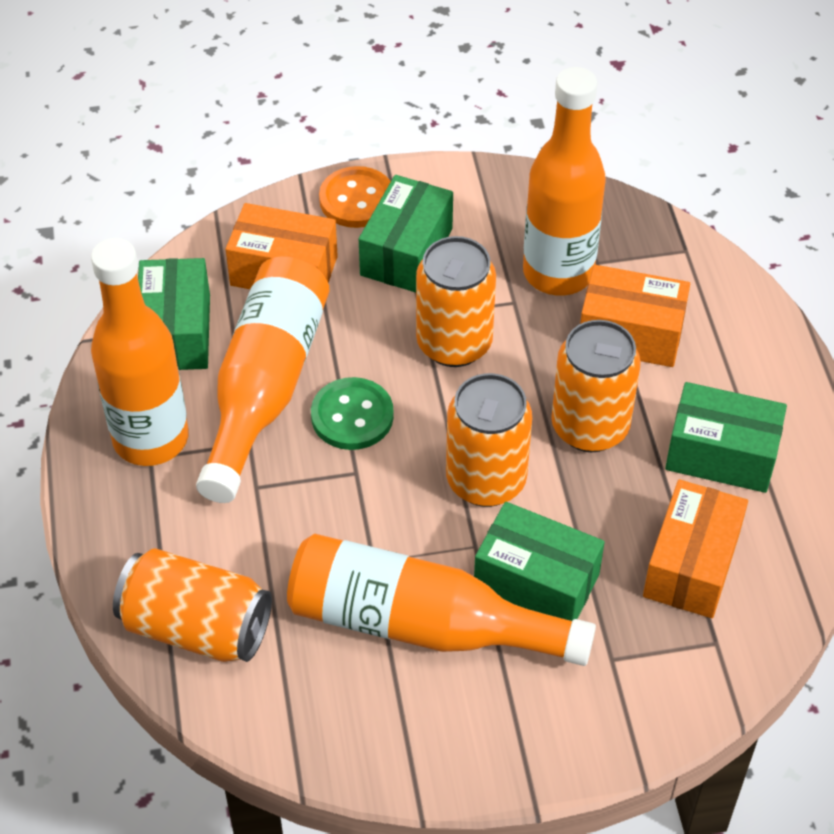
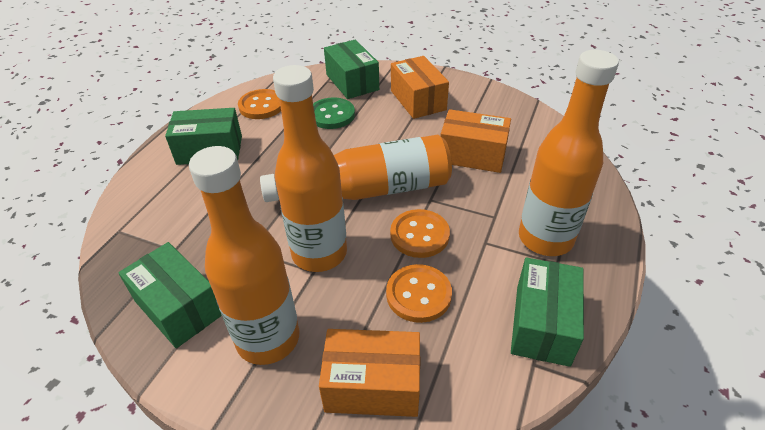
orange button: [319,166,391,228] = 1 -> [238,89,281,119] [386,264,452,323] [390,209,450,258] = 3
orange can: [113,548,272,662] [416,236,496,367] [446,373,532,507] [551,320,641,452] = 4 -> none = 0

